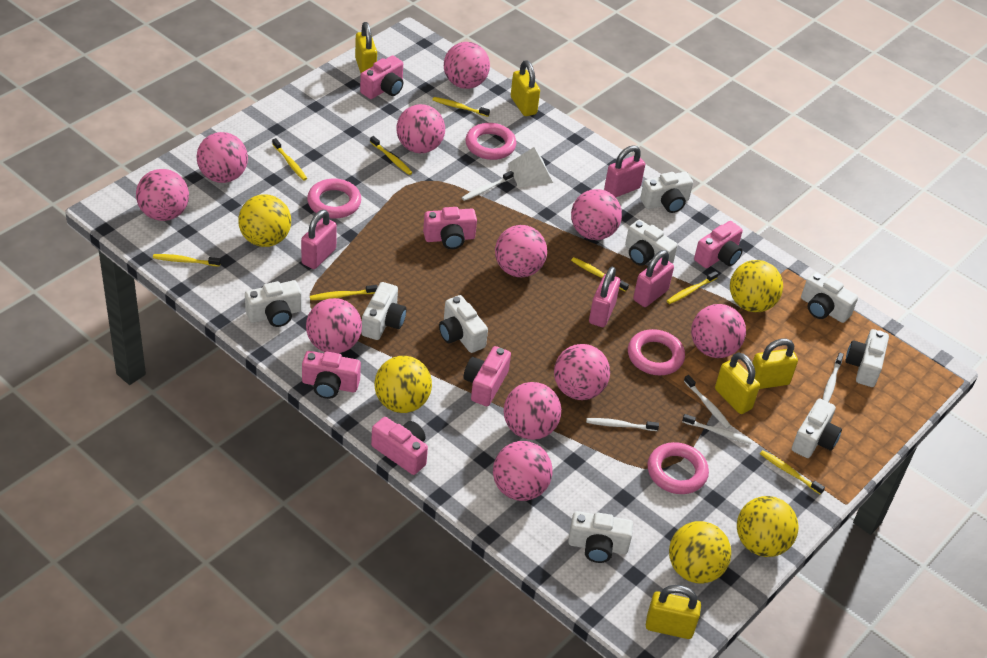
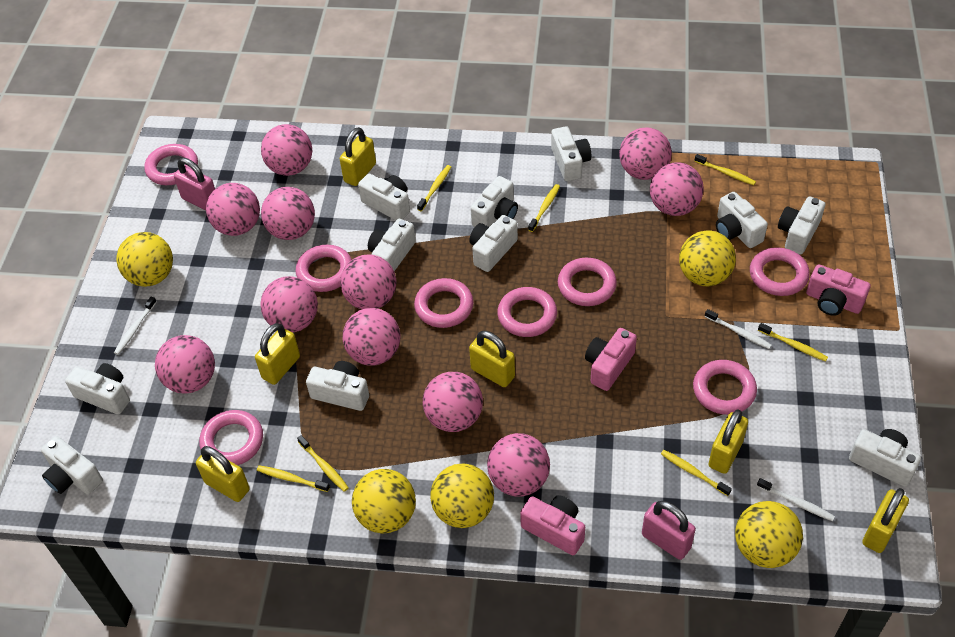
pink camera: [302,351,361,399] [360,55,403,99] [371,417,428,475] [423,207,477,249] [464,346,511,406] [694,221,743,268] = 6 -> [520,495,585,555] [585,328,637,391] [806,264,871,316] = 3
pink padlock: [301,210,337,269] [589,267,620,327] [604,145,645,198] [633,250,674,307] = 4 -> [174,158,215,210] [642,501,696,560] = 2
pink ring: [307,178,361,219] [465,123,516,160] [628,329,685,375] [647,442,709,494] = 4 -> [144,144,198,185] [199,410,263,465] [296,245,352,292] [414,278,473,328] [497,287,557,337] [558,258,617,306] [693,360,757,415] [750,247,810,296] = 8
white camera: [245,280,302,327] [361,282,406,340] [439,295,488,353] [568,511,633,563] [625,220,678,266] [640,172,693,213] [792,399,842,458] [801,272,858,323] [845,329,889,387] = 9 -> [41,436,103,494] [65,363,130,415] [306,361,369,411] [358,174,410,220] [368,219,416,271] [469,215,518,272] [470,176,518,227] [551,126,591,181] [716,192,768,248] [778,196,825,254] [849,429,921,487] = 11
white pyramid: [508,147,553,187] = 1 -> none = 0
white toothbrush: [462,171,514,201] [586,418,659,431] [682,414,752,444] [684,375,731,429] [823,353,844,402] = 5 -> [114,297,156,355] [705,309,772,349] [757,478,835,521] = 3
yellow padlock: [355,22,377,73] [511,60,540,116] [646,585,701,639] [715,352,760,414] [752,339,798,389] = 5 -> [196,446,250,502] [255,323,300,385] [340,127,376,186] [469,331,515,387] [709,409,748,474] [862,488,909,553] = 6
yellow toothbrush: [153,254,221,267] [272,138,307,181] [310,285,378,300] [370,136,413,175] [432,97,490,117] [571,257,629,292] [667,271,718,304] [760,450,825,495] = 8 -> [257,465,330,492] [297,435,349,492] [417,165,451,211] [528,184,560,232] [661,450,732,496] [694,154,756,185] [758,323,828,362] = 7

